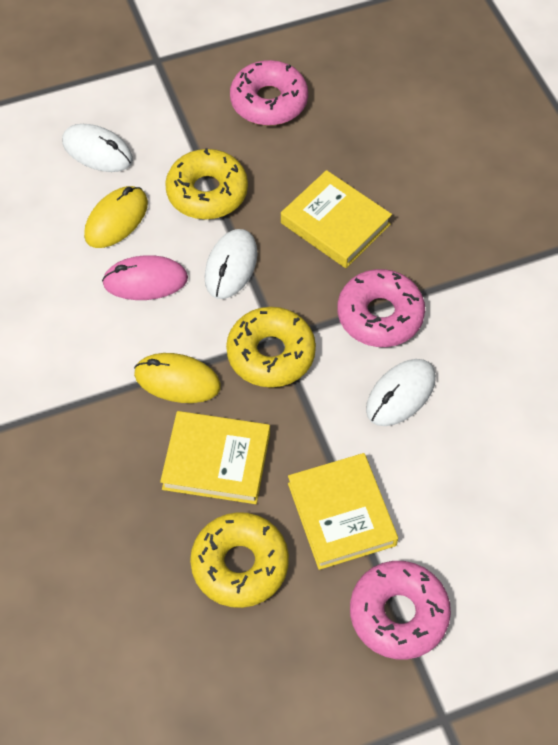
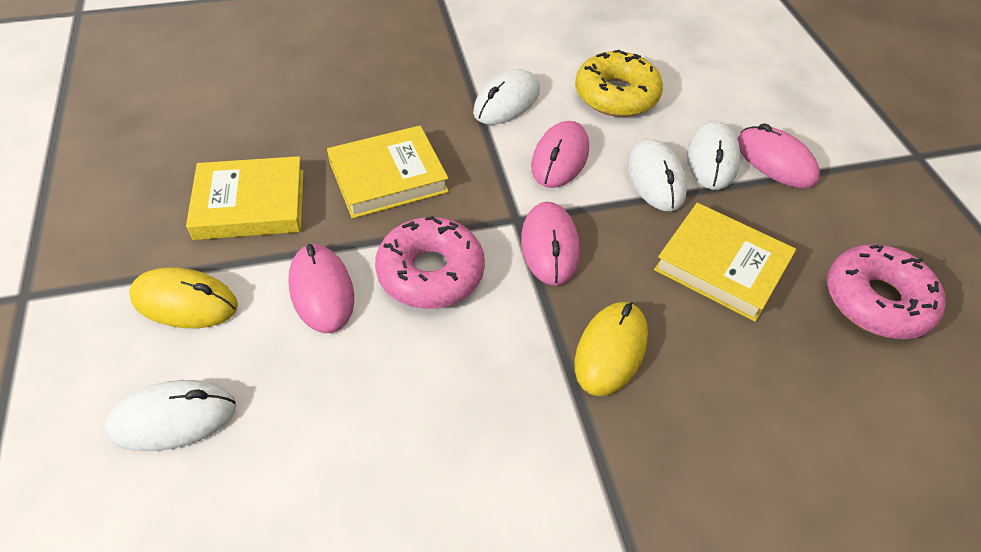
pink donut: [230,60,308,126] [337,269,425,347] [350,561,451,660] = 3 -> [375,216,485,309] [827,244,946,339] = 2
pink mouse: [102,255,188,300] = 1 -> [288,244,354,333] [521,202,580,286] [531,121,589,188] [737,123,820,188] = 4
white mouse: [62,124,133,172] [204,229,258,299] [366,359,436,426] = 3 -> [104,380,236,451] [473,69,540,125] [627,139,687,211] [687,121,741,190] = 4
yellow donut: [165,148,248,220] [190,512,289,608] [226,307,316,388] = 3 -> [575,50,663,117] = 1

